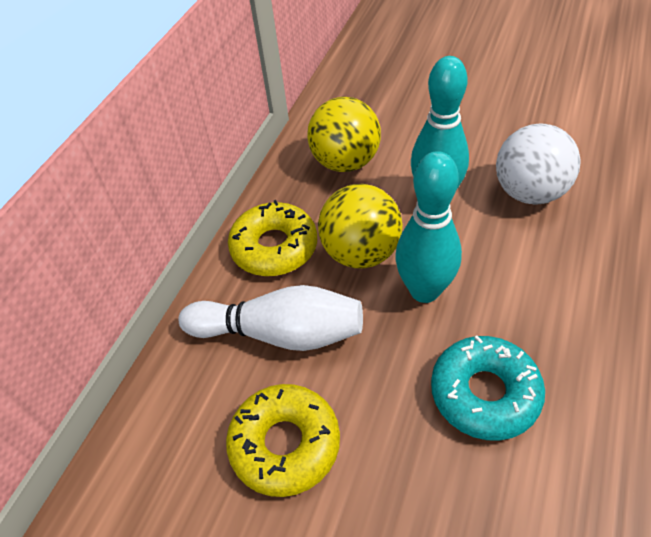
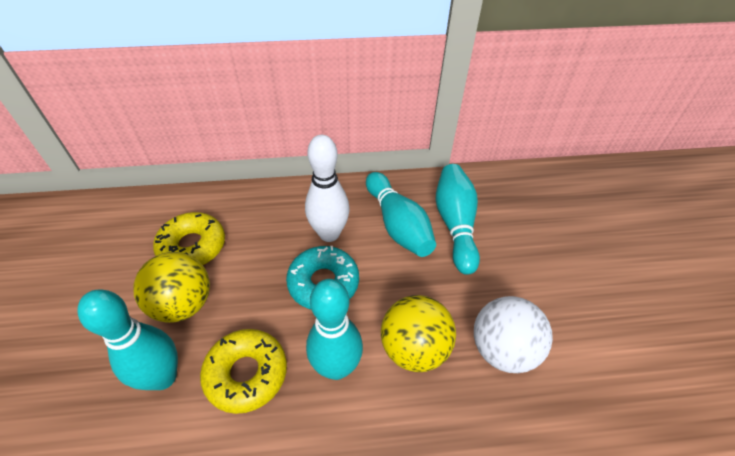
turquoise bowling pin: [395,151,462,303] [411,56,469,190] = 2 -> [77,290,178,390] [306,279,363,380] [366,172,436,257] [436,164,480,275] = 4

